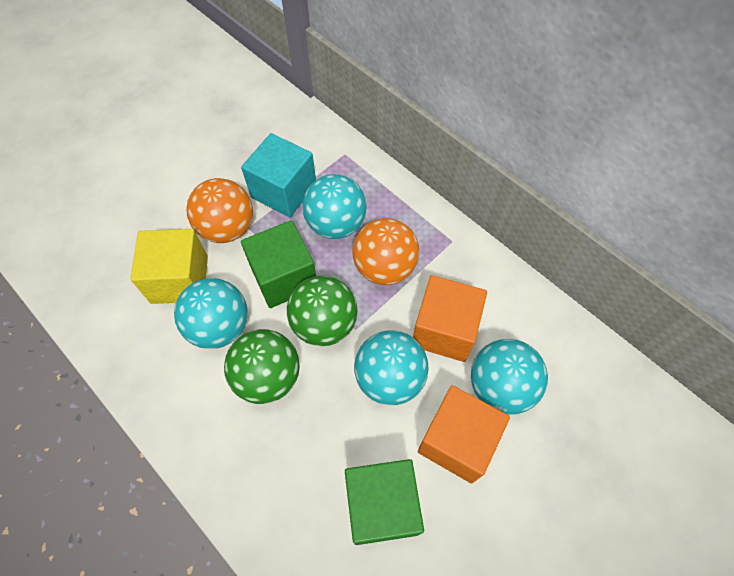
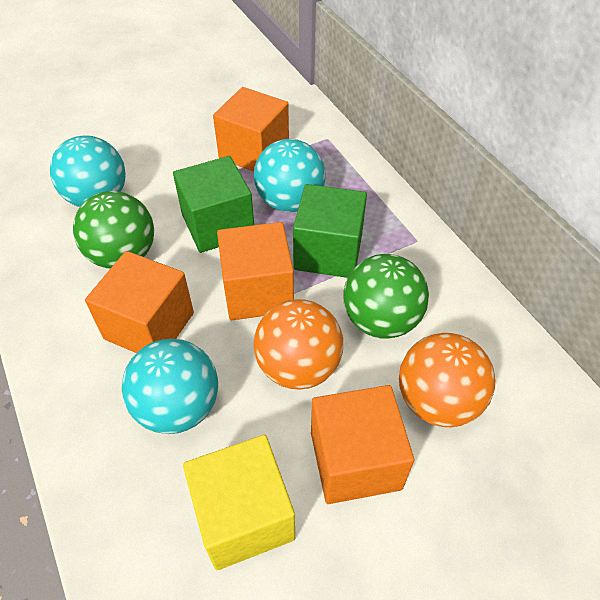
orange cube: [413,275,487,362] [418,385,510,484] = 2 -> [85,251,194,353] [213,87,289,172] [217,222,294,320] [311,385,414,504] = 4
turquoise ball: [174,278,248,349] [302,174,367,239] [354,330,428,405] [471,339,548,415] = 4 -> [50,135,126,207] [122,339,218,434] [254,139,326,212] = 3
turquoise cube: [241,133,316,217] = 1 -> none = 0

